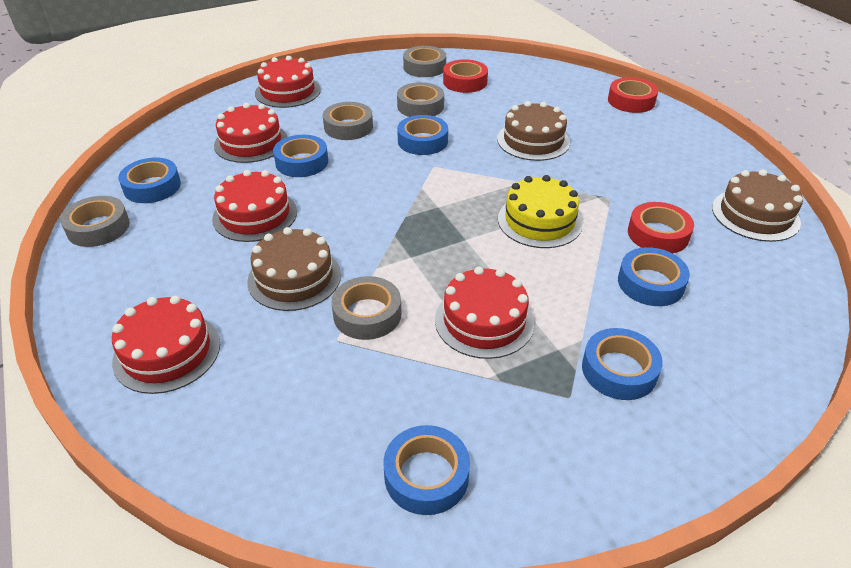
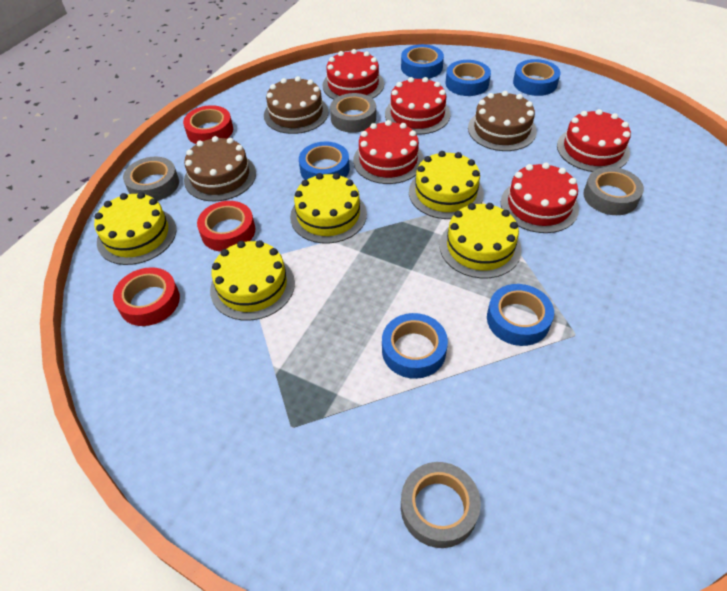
grey tape: [60,196,130,247] [323,102,373,140] [331,276,402,340] [397,82,444,117] [403,46,446,77] = 5 -> [123,157,179,201] [330,93,376,133] [401,462,481,548] [583,167,644,215] = 4
yellow cake: [498,175,583,248] = 1 -> [94,192,176,265] [210,240,295,320] [290,173,367,243] [409,151,484,219] [440,203,522,278] = 5

